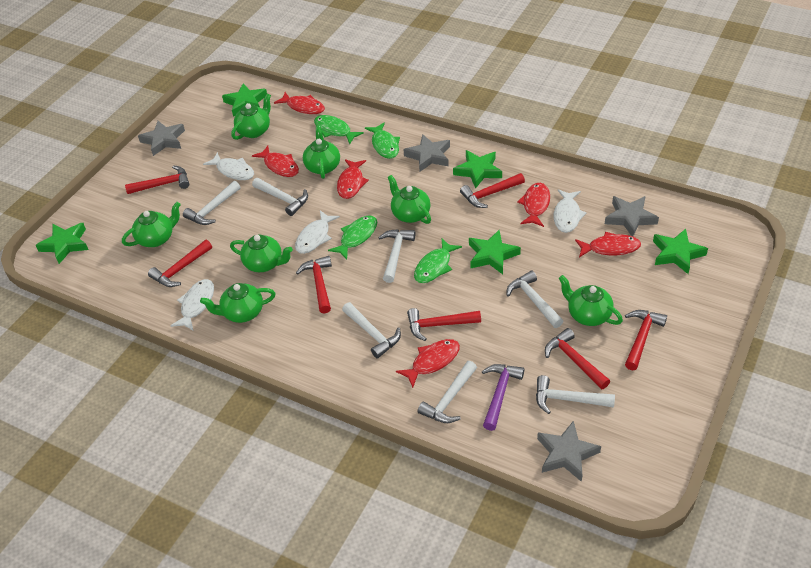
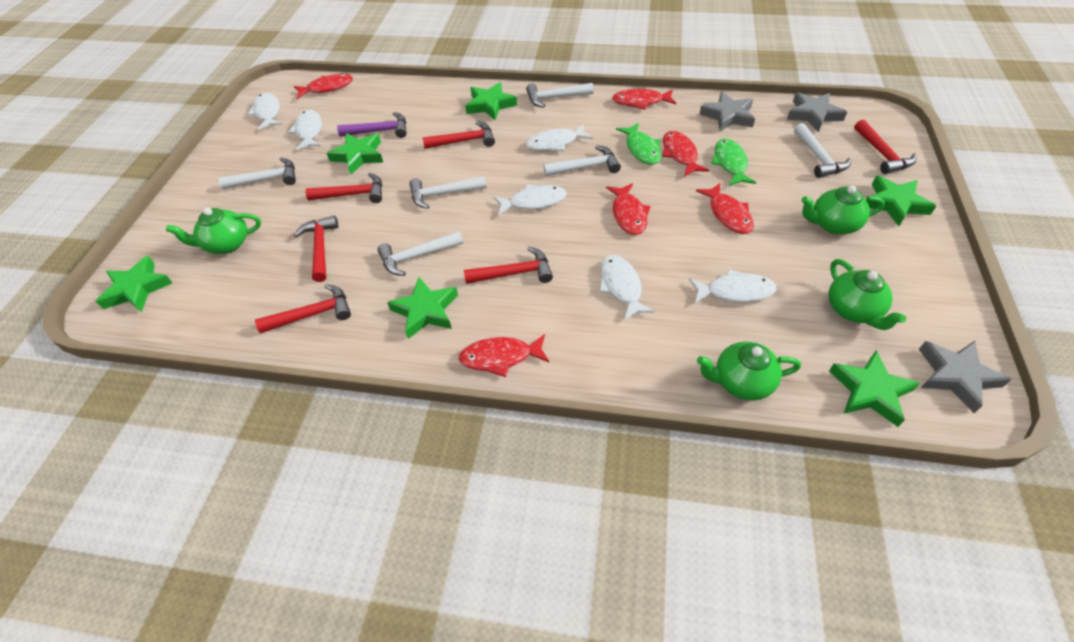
green fish: [314,115,364,144] [328,215,377,260] [365,122,400,159] [414,239,462,283] = 4 -> [616,123,661,165] [711,139,756,186] = 2
green star: [35,223,88,264] [222,83,267,117] [453,150,502,189] [469,230,521,274] [653,229,708,274] = 5 -> [96,256,172,312] [327,133,383,174] [387,277,458,339] [465,82,517,120] [829,350,920,427] [866,175,936,226] = 6
green teapot: [122,202,181,247] [200,283,276,323] [230,235,293,272] [231,93,271,140] [303,125,340,179] [388,175,431,224] [559,275,623,326] = 7 -> [166,208,261,254] [697,341,801,401] [801,185,885,234] [828,259,906,330] = 4
grey star: [138,121,185,156] [403,134,450,172] [537,420,601,482] [605,196,659,236] = 4 -> [699,92,755,131] [787,92,847,132] [919,341,1012,413] = 3
red hammer: [125,165,189,194] [148,240,212,287] [296,256,332,313] [407,308,481,341] [460,173,525,208] [545,328,610,389] [625,310,667,370] = 7 -> [255,284,351,333] [294,215,338,282] [305,173,382,203] [422,121,495,149] [464,246,553,284] [854,120,917,174] = 6
white fish: [170,279,214,330] [203,152,254,180] [295,210,340,254] [554,189,586,233] = 4 -> [248,93,282,130] [289,110,322,151] [493,185,567,216] [526,124,593,151] [599,255,655,320] [689,269,777,303] = 6
white hammer: [183,181,240,225] [252,178,308,216] [342,302,401,358] [378,229,416,283] [418,361,477,423] [506,271,564,328] [536,375,615,414] = 7 -> [219,158,296,189] [378,231,463,276] [409,176,487,209] [526,83,594,108] [543,145,621,176] [794,123,851,178] = 6

